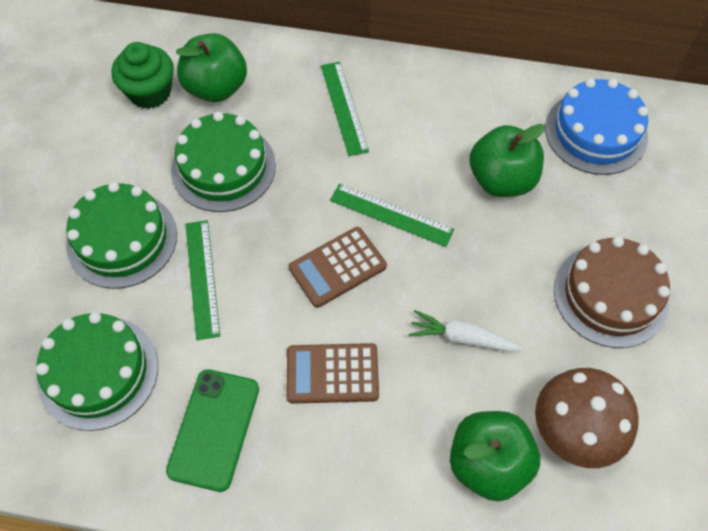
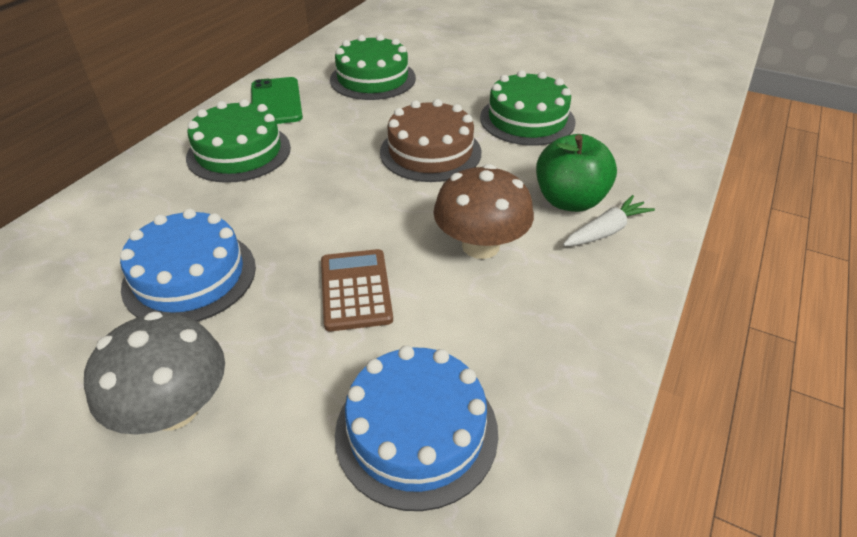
blue cake: [545,78,648,175] = 1 -> [120,208,256,322] [335,345,498,511] = 2
brown calculator: [286,343,379,404] [289,227,387,308] = 2 -> [321,249,393,331] = 1
green apple: [176,33,247,102] [450,411,540,502] [469,124,545,197] = 3 -> [536,134,617,212] = 1
green cupcake: [112,42,174,109] = 1 -> none = 0
green ruler: [185,220,220,340] [321,62,369,156] [330,184,454,247] = 3 -> none = 0
grey mushroom: none = 0 -> [84,311,225,435] = 1

